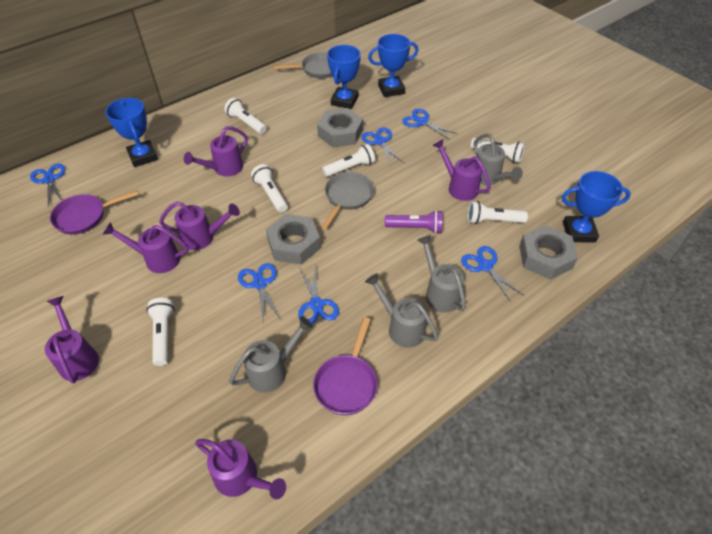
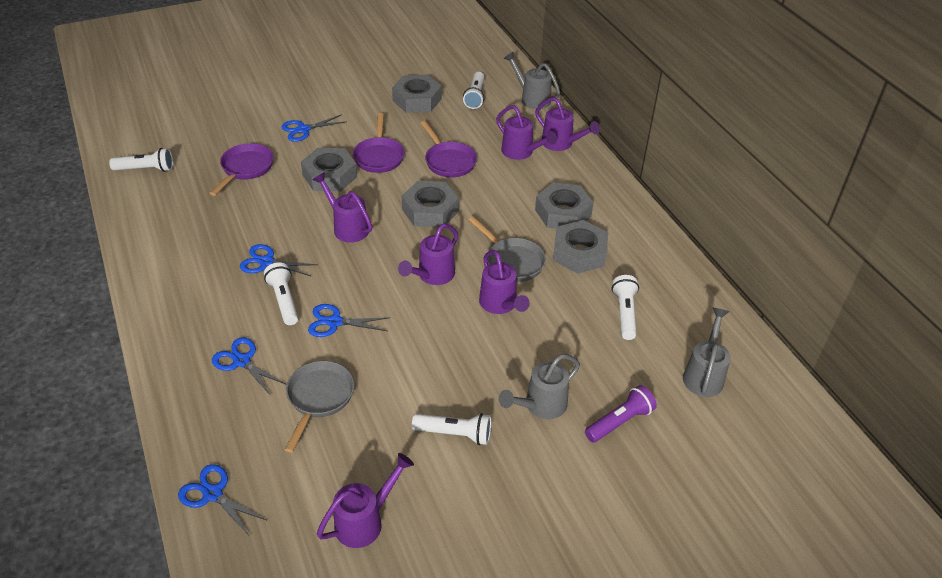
blue scissors: [30,164,65,206] [238,263,281,320] [298,265,339,324] [361,127,404,166] [402,109,458,140] [461,246,523,302] = 6 -> [178,464,266,535] [212,337,287,396] [240,244,318,276] [282,114,347,142] [308,304,390,337] = 5
blue trophy: [105,98,158,167] [327,45,361,109] [368,34,418,97] [562,171,631,242] = 4 -> none = 0
grey nut: [266,214,321,265] [317,108,363,147] [519,225,578,280] = 3 -> [301,148,357,191] [392,75,442,113] [402,181,459,227] [535,183,594,229] [553,220,608,274] = 5
grey watering can: [229,317,313,393] [365,273,439,348] [418,235,466,313] [474,133,523,185] = 4 -> [499,354,580,419] [504,52,560,109] [683,308,731,397] = 3
purple pan: [50,190,139,234] [313,317,378,415] = 2 -> [210,143,274,196] [353,113,404,173] [420,121,477,177] = 3
white flashlight: [146,298,175,366] [224,98,267,134] [251,164,288,212] [322,144,375,177] [468,201,528,224] [471,138,525,163] = 6 -> [109,148,173,172] [264,262,298,325] [412,413,491,445] [463,72,484,109] [612,275,639,340] = 5

